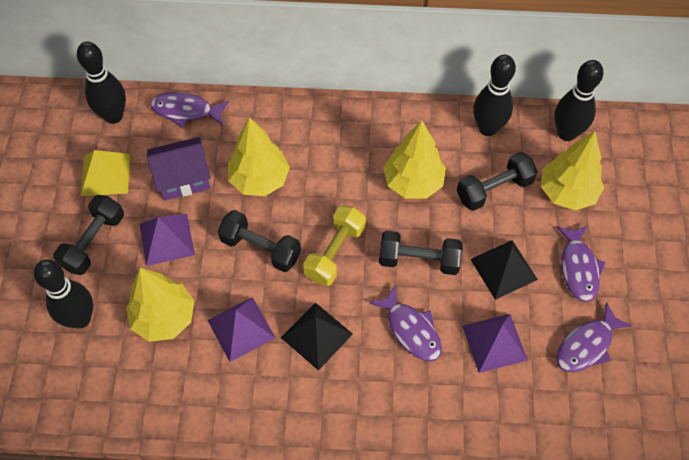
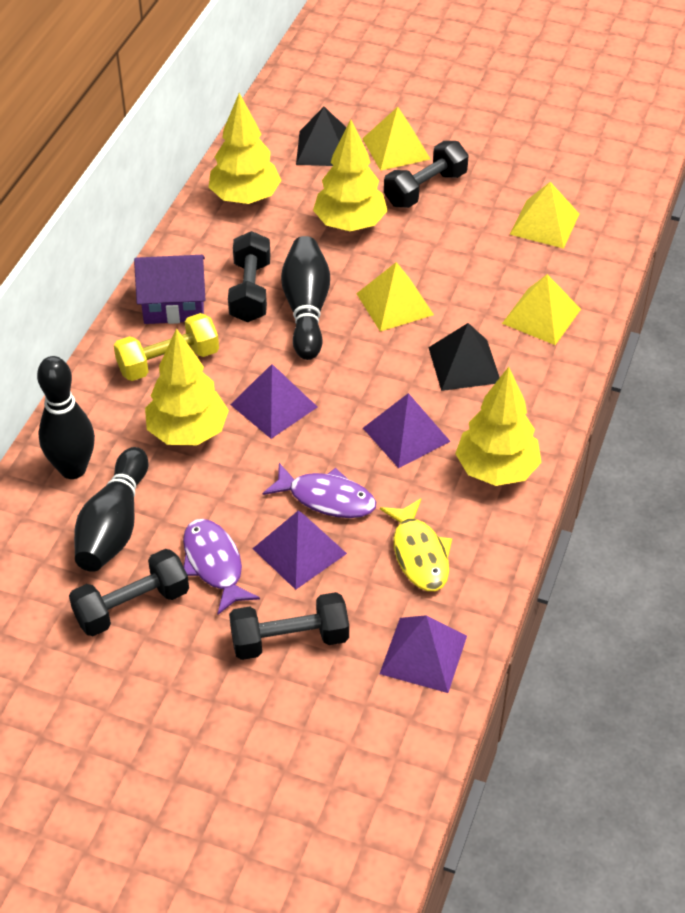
black bowling pin: [34,260,93,329] [77,42,126,124] [473,55,516,136] [554,60,604,141] = 4 -> [37,356,95,479] [74,447,148,572] [281,236,330,360] = 3
purple fish: [151,92,229,128] [369,285,442,362] [556,226,605,302] [556,302,632,372] = 4 -> [183,519,260,615] [263,463,376,518] = 2
purple pyramid: [140,214,195,266] [207,297,276,362] [462,314,528,373] = 3 -> [230,364,317,439] [253,510,347,590] [363,393,451,468] [379,615,467,693] = 4
yellow fish: none = 0 -> [380,498,452,591] = 1
yellow pyramid: [81,150,130,196] = 1 -> [356,262,434,332] [362,107,431,171] [502,274,581,345] [510,182,579,249] = 4

